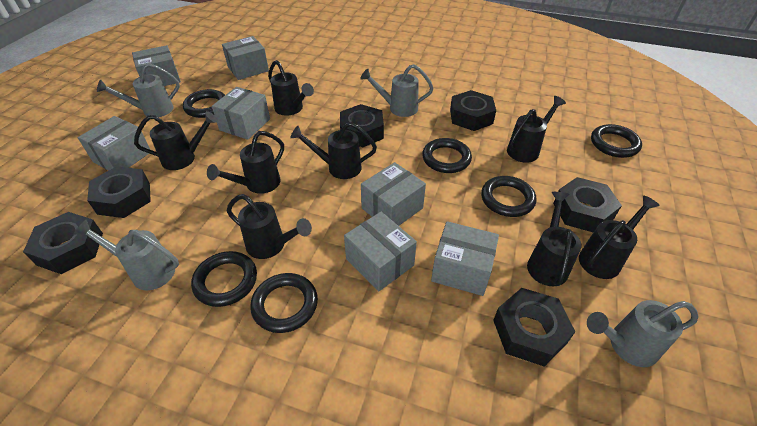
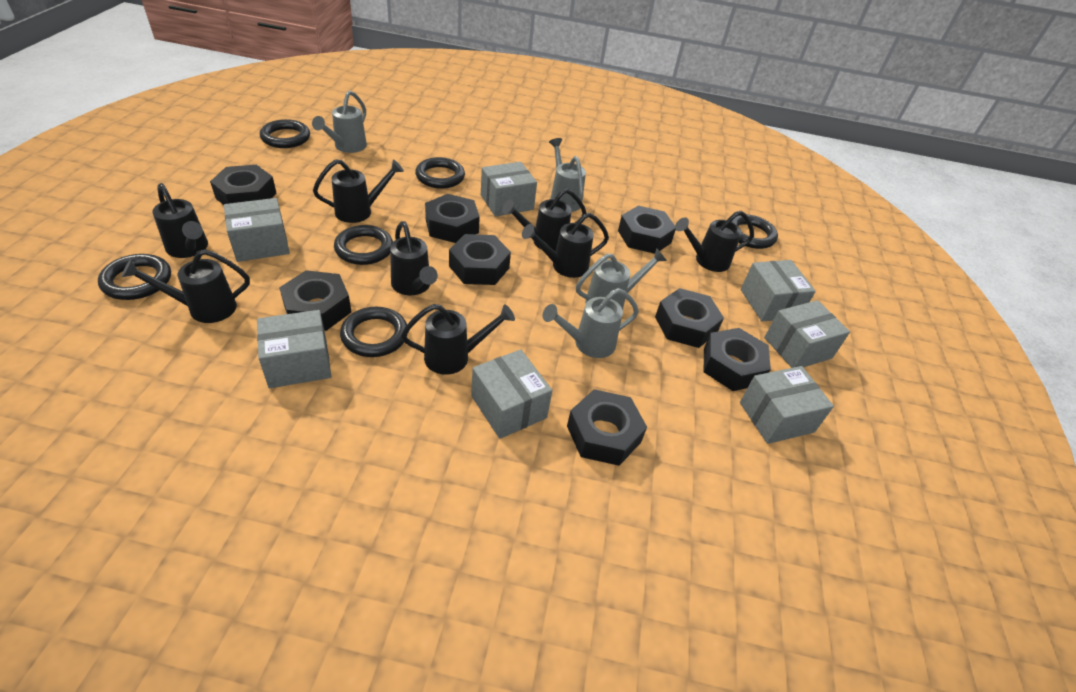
black nut: [23,212,103,274] [87,166,151,218] [340,104,384,147] [450,90,496,131] [493,288,575,367] [553,177,622,232] = 6 -> [210,165,276,205] [279,270,351,331] [425,194,480,243] [449,234,511,285] [567,389,647,466] [618,206,676,254] [655,288,724,348] [704,328,771,391] = 8

